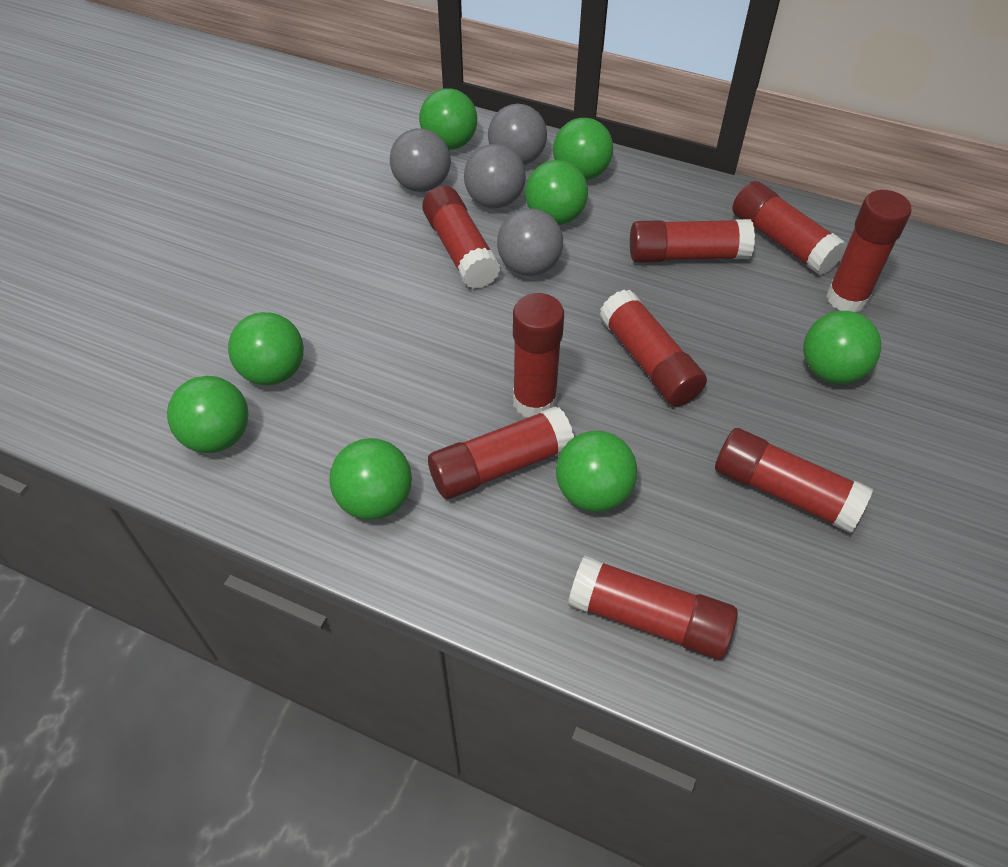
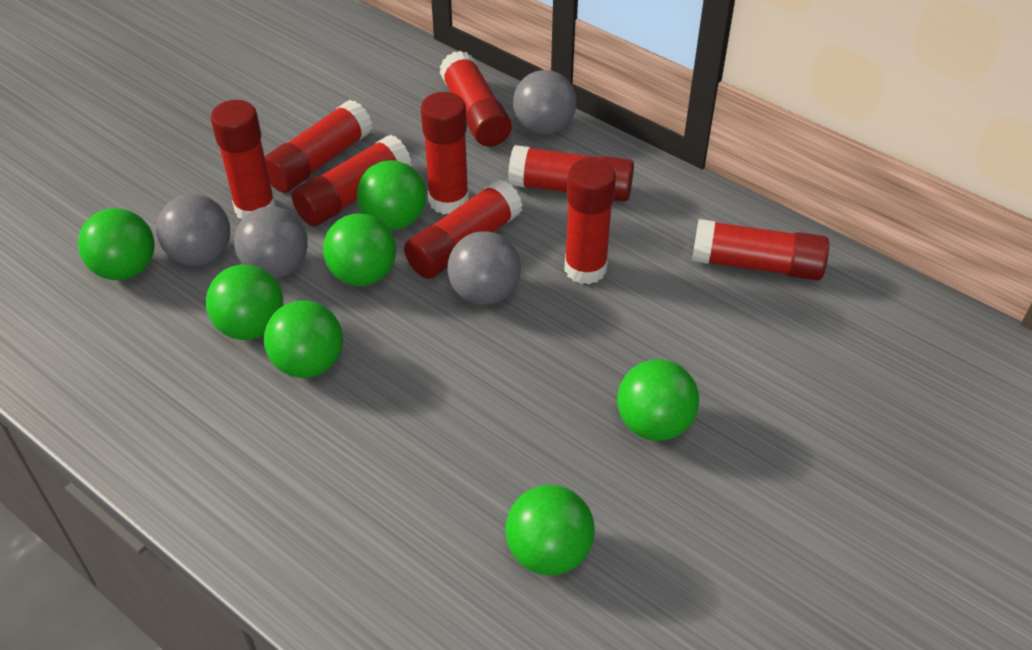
green ball: [167,376,249,453] [228,312,304,385] [330,438,412,520] [419,88,477,150] [525,160,588,225] [553,118,613,180] [556,431,637,512] [803,311,881,384] = 8 -> [78,208,154,280] [206,265,283,340] [264,300,343,378] [323,213,396,286] [357,160,426,230] [505,485,595,576] [617,359,699,441] = 7

